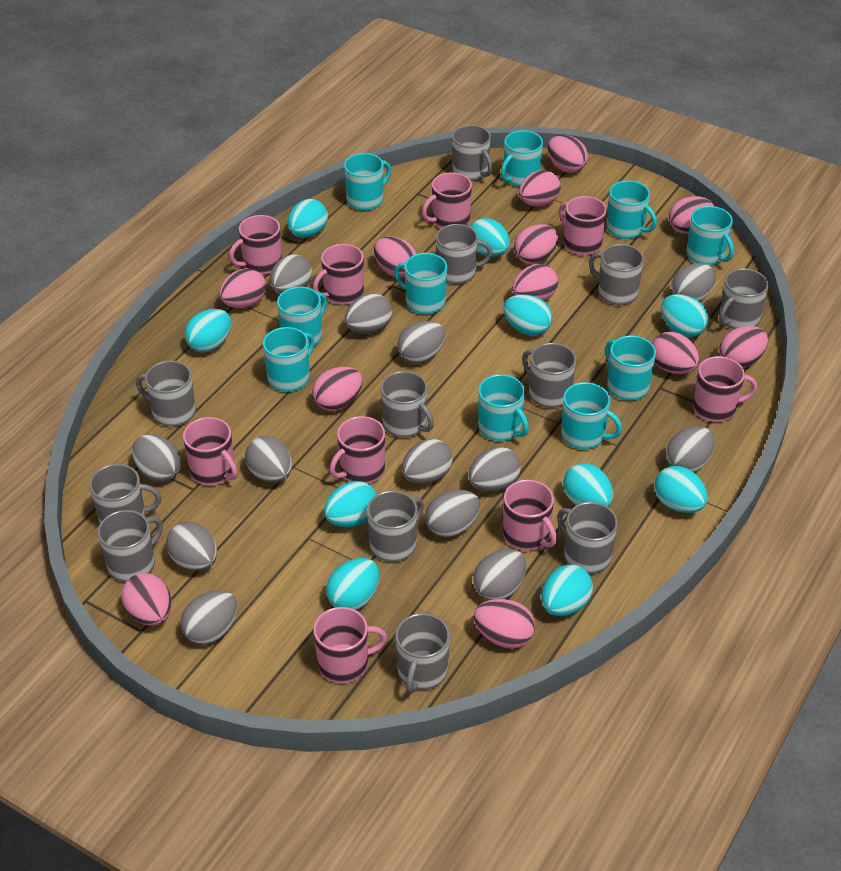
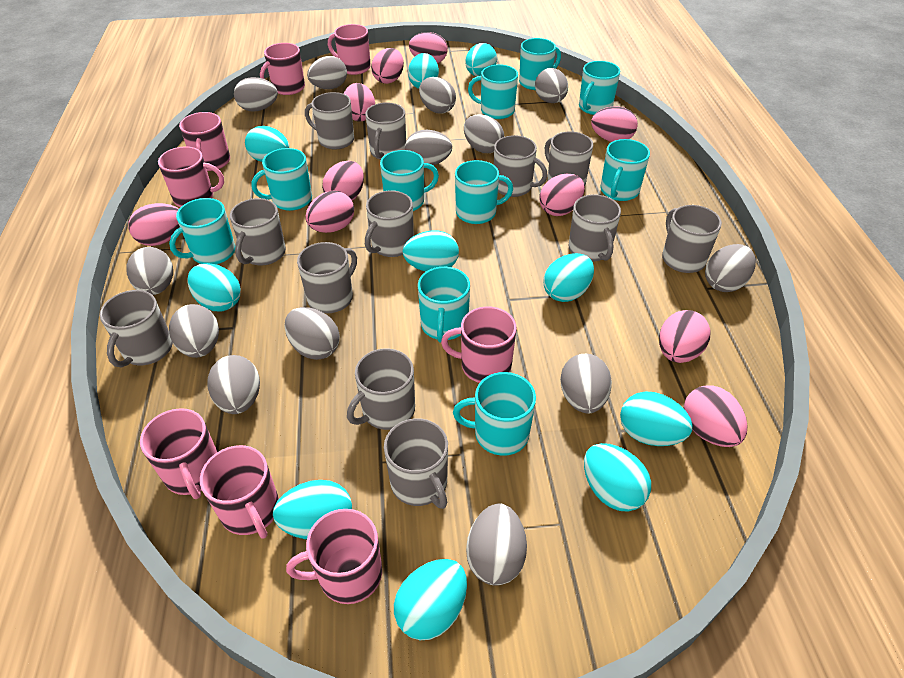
pink egg: [121,573,172,626] [219,268,266,308] [312,367,362,411] [374,237,416,277] [473,599,535,649] [512,264,558,301] [514,224,558,264] [519,170,561,207] [547,135,588,173] [652,332,699,374] [669,196,714,234] [719,326,768,368] = 12 -> [128,203,180,246] [305,191,354,233] [322,161,364,201] [344,83,375,121] [371,48,404,84] [409,32,448,63] [540,174,585,216] [591,106,638,142] [659,310,710,363] [683,385,747,447] = 10
pink mug: [183,417,238,485] [229,215,282,275] [313,244,364,305] [313,607,387,683] [329,416,385,484] [422,172,472,228] [503,480,557,551] [559,196,607,255] [693,356,757,422] = 9 -> [140,408,217,499] [158,146,224,207] [179,112,230,171] [200,445,279,539] [260,43,305,95] [286,509,382,604] [328,24,371,75] [441,306,517,383] = 8

